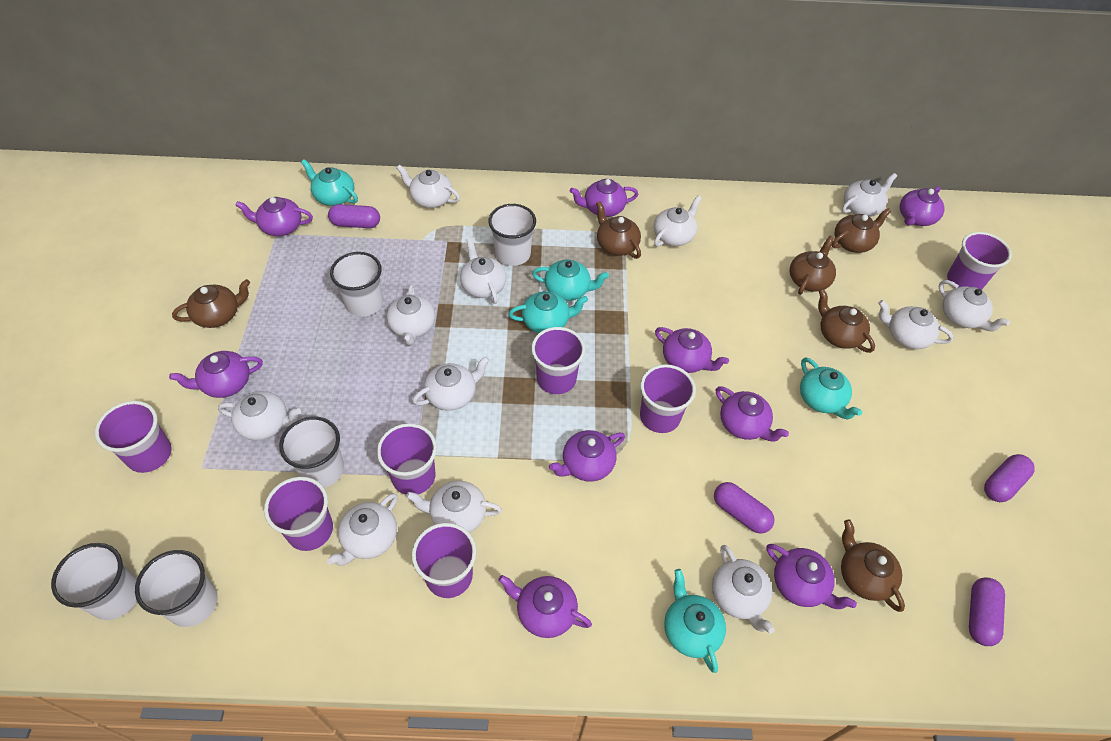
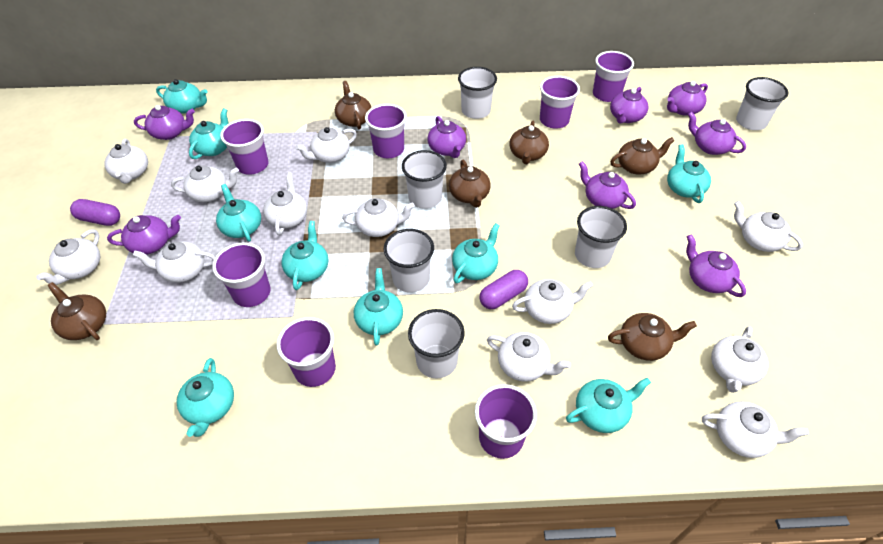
purple capsule: [328,204,380,228] [714,482,774,534] [969,577,1005,646] [984,454,1035,502] = 4 -> [70,199,120,226] [479,270,528,309] = 2
purple teapot: [169,351,263,398] [235,197,313,236] [498,575,592,638] [549,430,625,482] [570,179,638,217] [655,327,729,373] [716,386,789,442] [766,544,857,609] [900,186,945,226] = 9 -> [107,215,181,255] [134,105,195,140] [428,116,466,158] [579,161,636,209] [610,87,648,124] [667,81,708,116] [686,234,746,297] [688,112,746,155] = 8
turquoise teapot: [301,159,358,206] [509,291,588,333] [532,260,609,301] [664,569,726,673] [800,357,862,420] = 5 -> [156,79,208,114] [177,358,234,437] [189,108,228,159] [216,184,261,242] [281,221,328,290] [354,268,403,346] [452,223,500,283] [566,378,651,433] [667,144,711,203] = 9
white cup: [51,543,137,620] [135,550,218,627] [279,417,344,488] [330,252,383,317] [488,204,536,266] = 5 -> [383,229,434,293] [402,150,447,209] [408,309,465,379] [458,67,497,119] [575,206,627,268] [736,77,788,130] = 6

